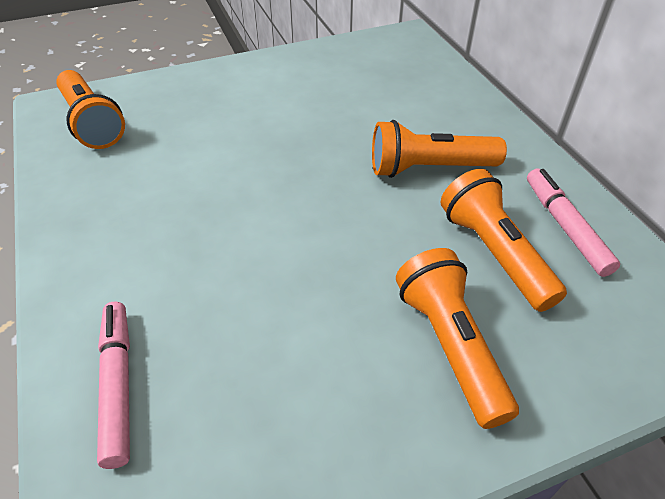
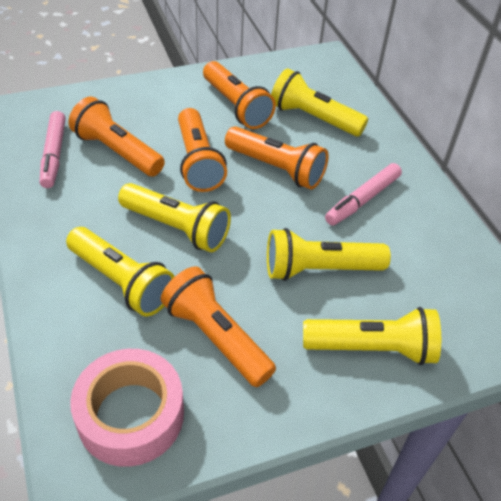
orange flashlight: [56,70,125,149] [372,120,507,178] [396,248,519,429] [440,169,567,312] = 4 -> [69,97,165,177] [161,266,276,387] [178,108,227,192] [203,61,276,129] [225,126,329,190] = 5
pink tape: none = 0 -> [70,349,184,467] = 1
yellow flashlight: none = 0 -> [66,227,175,316] [118,183,231,252] [267,228,391,281] [271,69,368,136] [303,307,441,365] = 5

